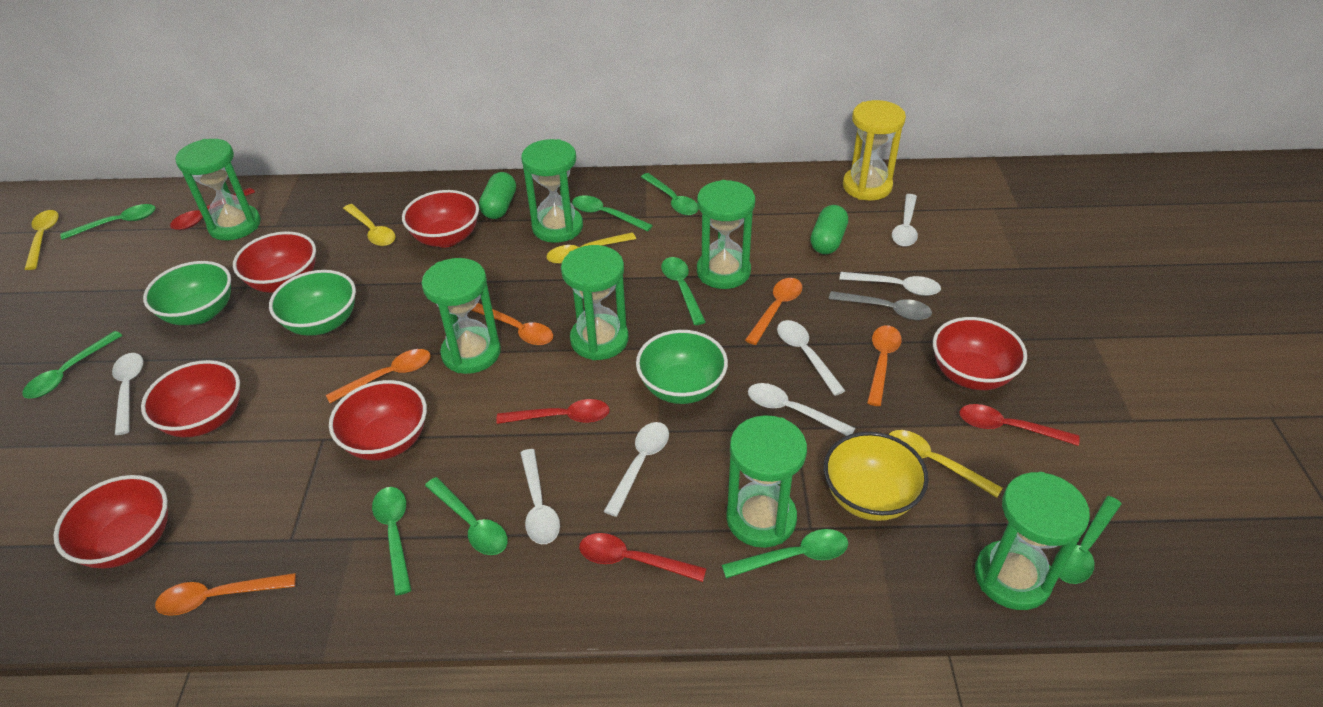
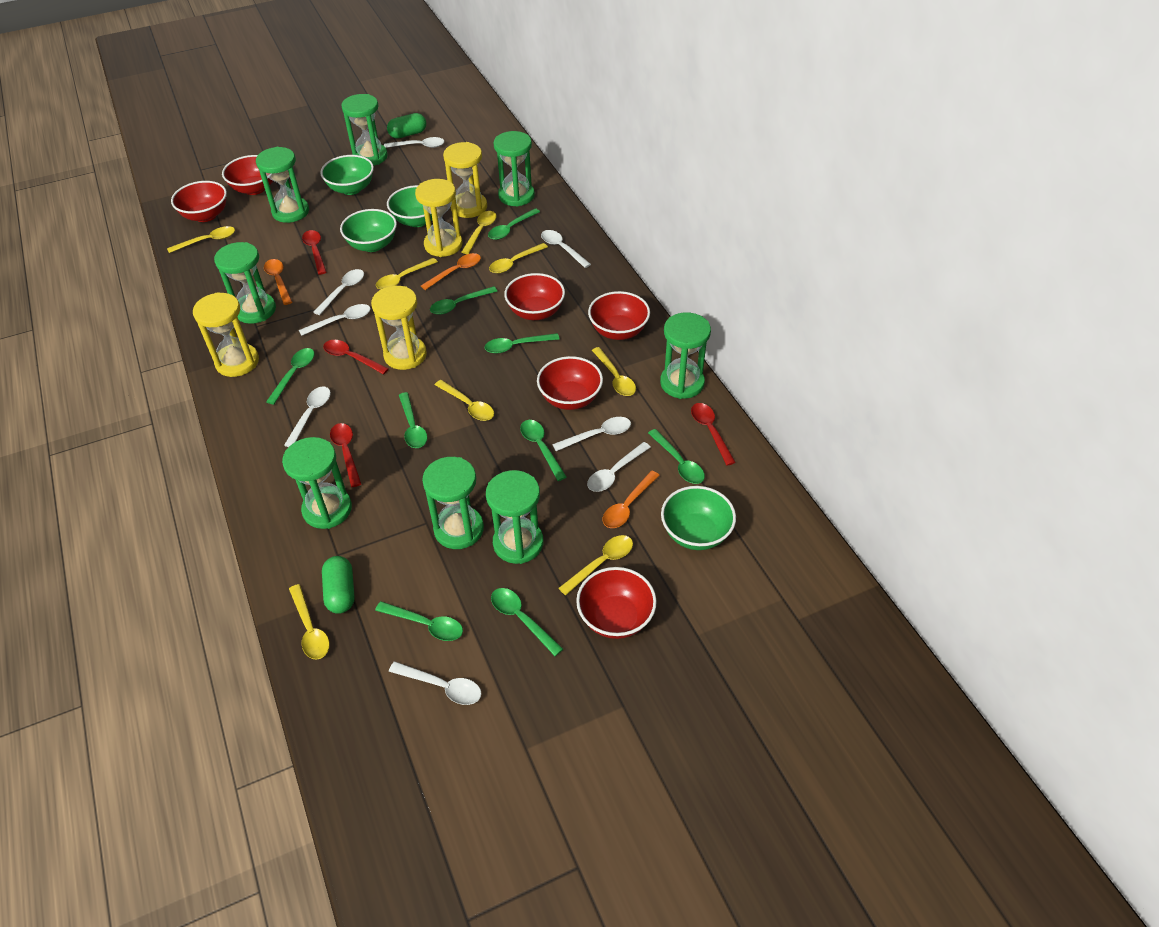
green bowl: [143,261,231,325] [269,270,356,336] [636,330,728,404] = 3 -> [320,155,374,195] [340,209,397,252] [387,185,432,227] [661,486,736,550] = 4
green hourglass: [175,139,261,240] [422,258,501,374] [521,139,583,243] [561,245,629,360] [697,180,755,289] [726,415,807,548] [975,472,1090,610] = 7 -> [214,242,276,324] [256,147,309,223] [282,437,352,529] [341,94,388,166] [422,457,484,549] [486,470,543,564] [494,131,535,207] [660,312,711,399] = 8
grey spoon: [829,291,932,320] = 1 -> none = 0
orange spoon: [155,573,296,616] [326,349,431,403] [471,303,553,345] [745,278,802,345] [867,325,901,406] = 5 -> [264,259,292,305] [421,253,481,290] [603,471,660,528] = 3
white spoon: [112,353,143,435] [520,449,560,544] [604,422,669,517] [748,383,855,436] [777,320,845,396] [839,272,941,296] [892,194,918,247] = 7 -> [284,387,331,447] [299,304,371,336] [314,269,364,315] [384,137,445,148] [389,661,481,705] [541,230,591,268] [552,417,631,451] [587,442,651,492] = 8
yellow bowl: [824,432,929,521] = 1 -> none = 0
yellow hourglass: [843,100,906,200] = 1 -> [193,292,259,377] [371,286,427,370] [415,179,462,257] [443,142,487,218] = 4
yellow spoon: [24,210,59,270] [343,204,396,246] [546,232,636,264] [888,430,1002,498] = 4 -> [167,226,235,253] [289,584,330,660] [376,258,438,289] [435,380,494,421] [462,211,497,254] [489,243,548,274] [558,535,633,595] [592,347,636,396] = 8

